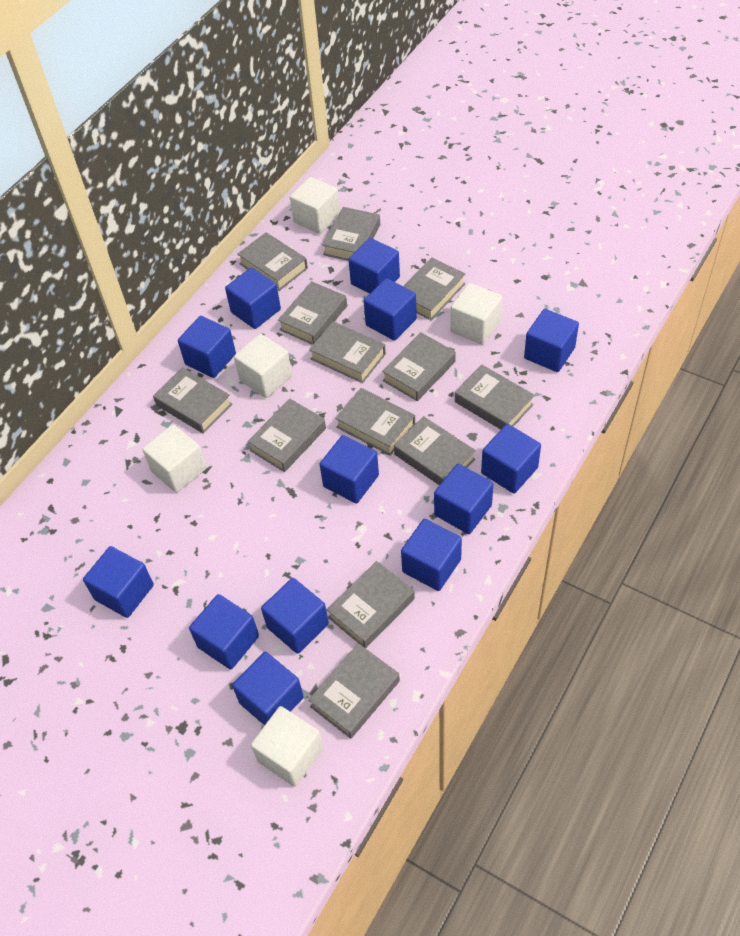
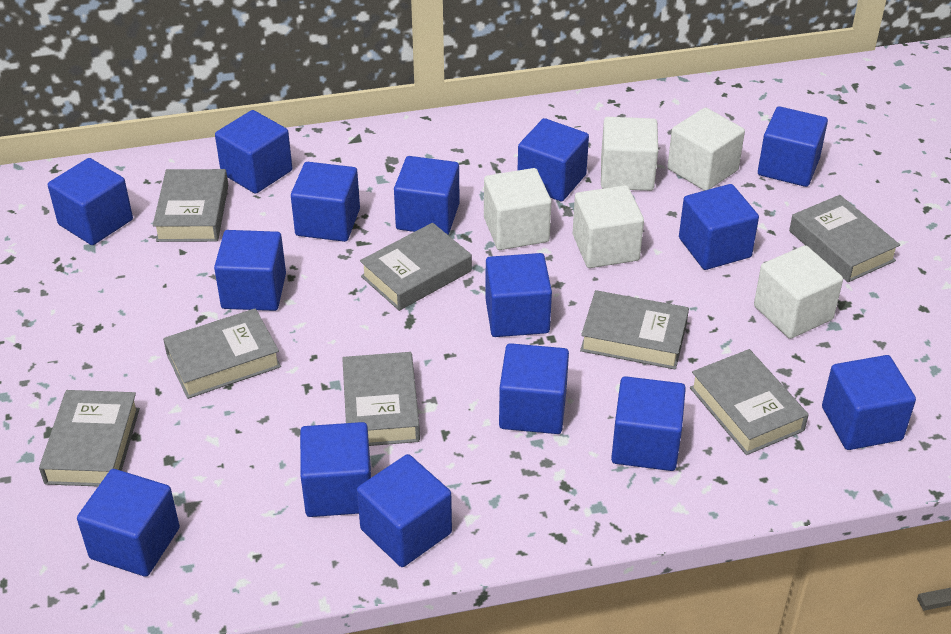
blue cube: [83,546,154,618] [178,316,236,378] [189,594,259,670] [225,267,281,329] [232,652,304,726] [261,578,329,654] [320,435,379,503] [348,238,400,294] [364,278,417,341] [401,519,462,591] [434,464,493,534] [481,424,541,493] [524,309,579,372] = 13 -> [48,158,133,245] [77,469,180,577] [214,230,286,311] [215,110,292,194] [291,162,360,242] [300,422,371,517] [357,454,452,567] [394,156,460,235] [485,253,552,337] [499,343,569,434] [517,118,589,201] [611,376,686,471] [679,184,759,270] [758,106,828,187] [822,355,916,450] = 15
grey book: [153,367,232,434] [237,232,308,291] [247,399,326,472] [278,281,347,345] [308,643,400,739] [309,322,386,383] [322,207,380,261] [327,561,415,648] [335,388,415,456] [382,332,456,401] [394,416,476,485] [403,257,466,320] [455,365,535,430] = 13 -> [39,390,140,486] [153,169,228,242] [163,308,281,399] [342,352,420,446] [360,223,472,311] [580,290,689,370] [690,349,809,455] [789,195,900,282] = 8

